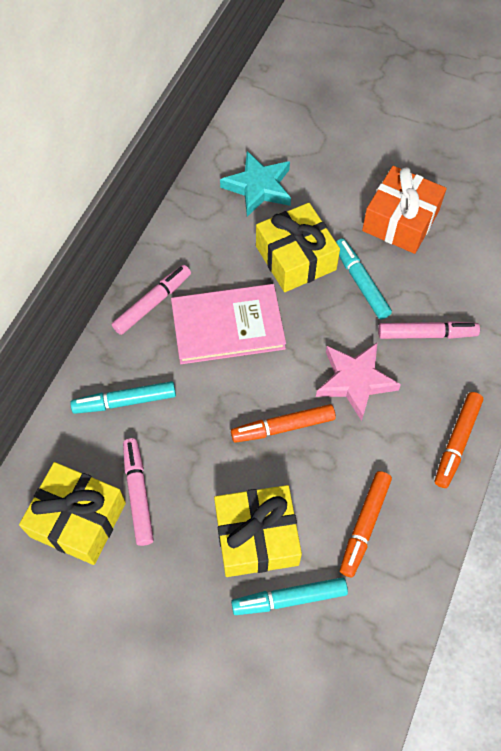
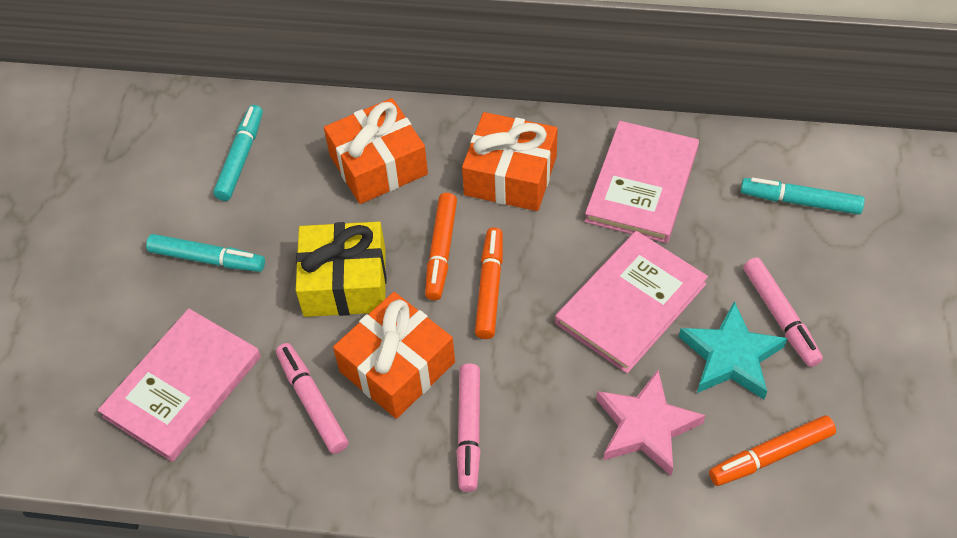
orange gift: [362,166,447,254] = 1 -> [324,98,428,204] [333,292,455,419] [462,112,558,211] = 3
pink book: [171,284,286,364] = 1 -> [98,309,261,462] [555,231,708,373] [585,121,699,243] = 3
yellow gift: [19,462,126,565] [214,485,302,577] [256,203,340,292] = 3 -> [296,222,386,317] = 1

